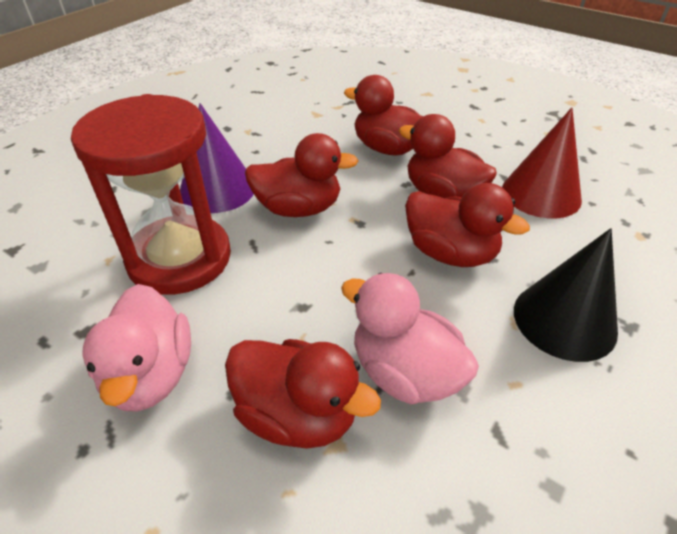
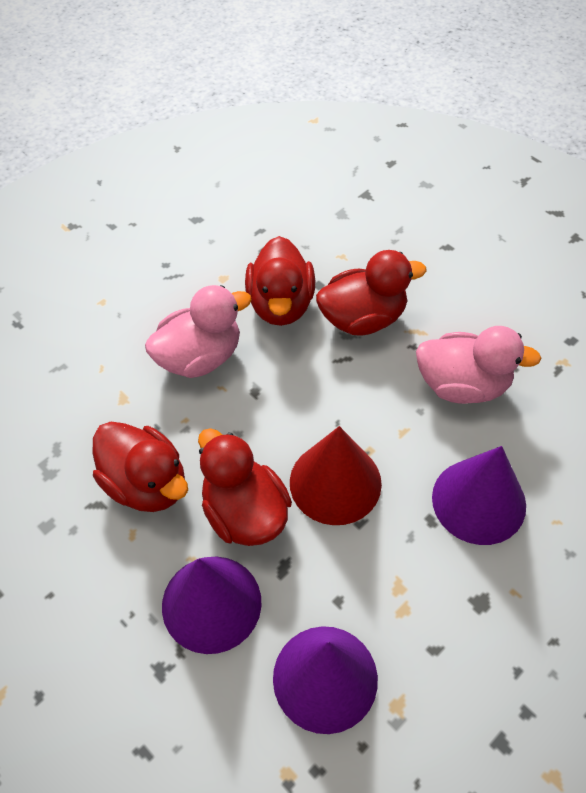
black cone: [514,228,618,362] = 1 -> none = 0
purple cone: [180,103,254,213] = 1 -> [162,557,262,654] [273,626,378,734] [432,446,526,545] = 3
red duck: [225,339,381,449] [245,133,358,217] [344,75,424,156] [399,114,497,198] [405,183,530,267] = 5 -> [92,422,188,512] [198,428,292,546] [245,236,315,326] [316,250,426,336] = 4
red hourglass: [71,94,231,295] = 1 -> none = 0

